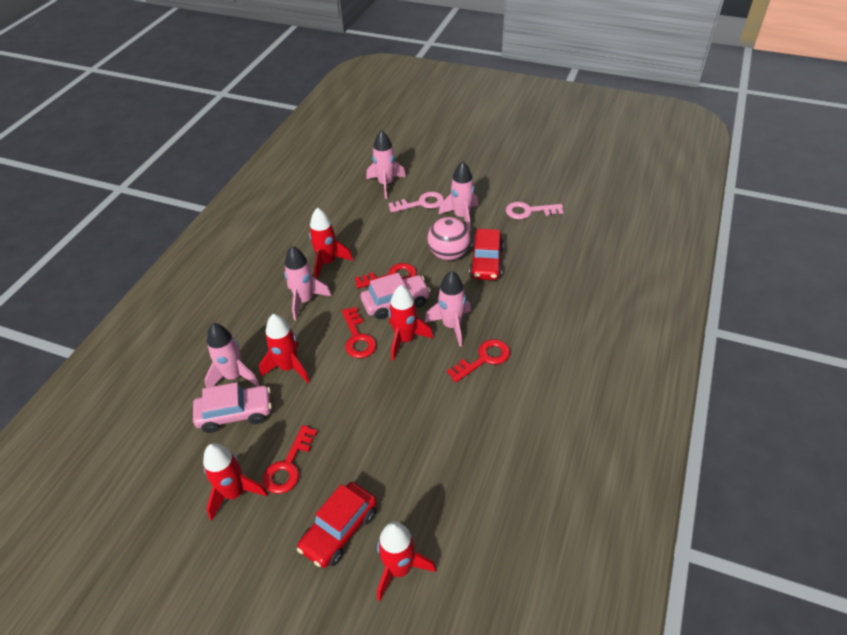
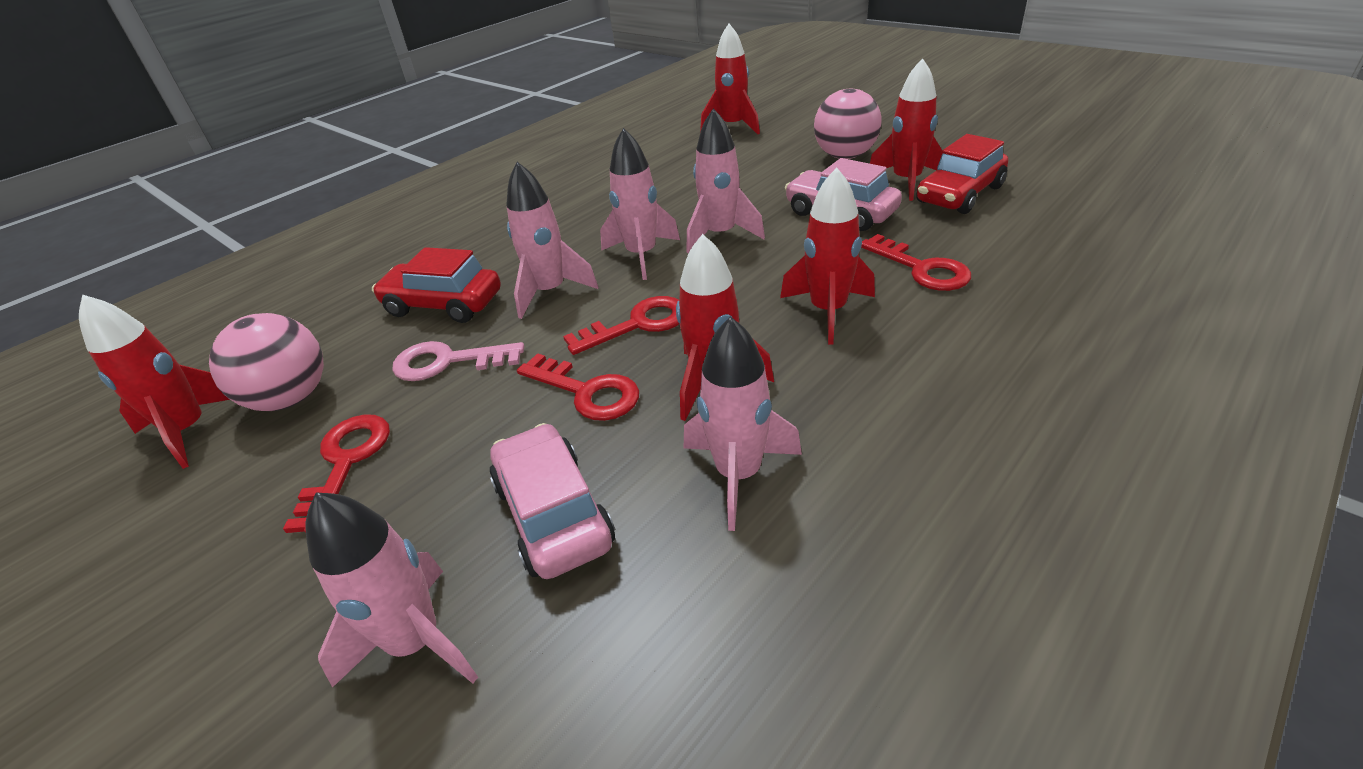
pink ball: [427,217,470,260] = 1 -> [209,313,324,411] [814,89,882,159] = 2
pink key: [389,192,444,213] [506,202,563,219] = 2 -> [392,341,524,381] = 1

